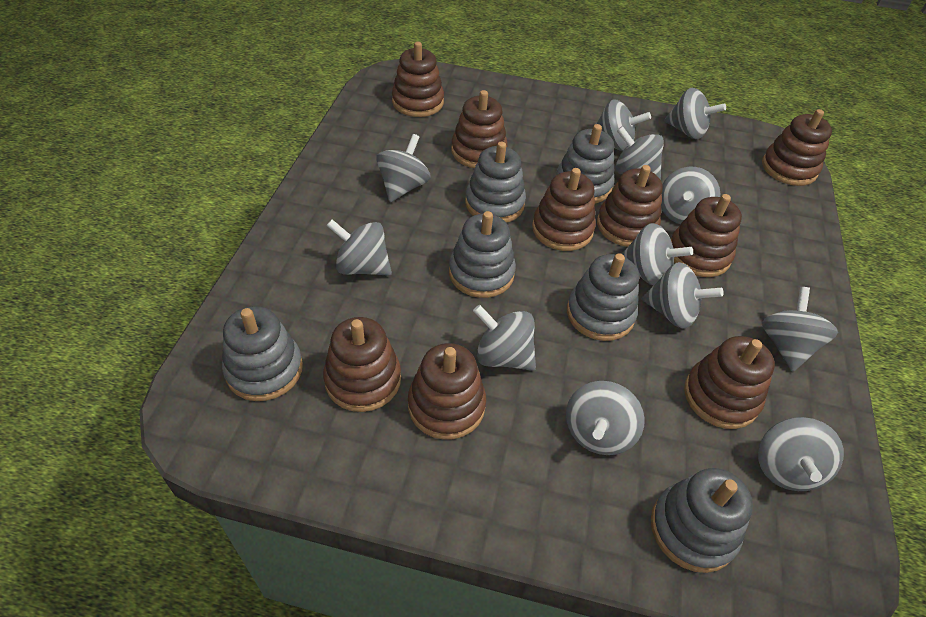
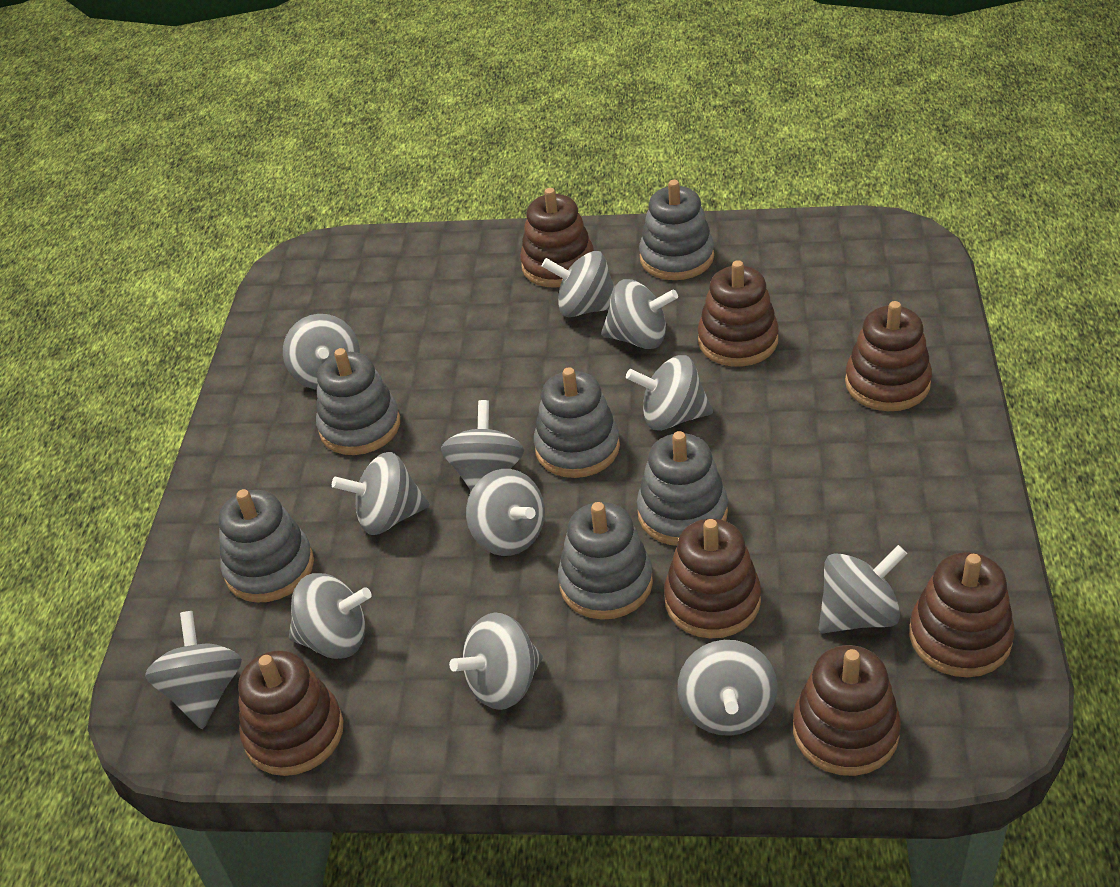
brown stacking toy: [323,317,401,412] [392,42,444,117] [408,343,486,440] [451,90,507,168] [532,168,596,251] [597,165,663,247] [671,194,742,277] [684,336,775,429] [762,109,832,186] = 9 -> [238,650,343,776] [520,188,594,288] [664,519,761,638] [698,260,779,367] [793,645,901,776] [845,301,932,411] [909,552,1015,677] = 7

